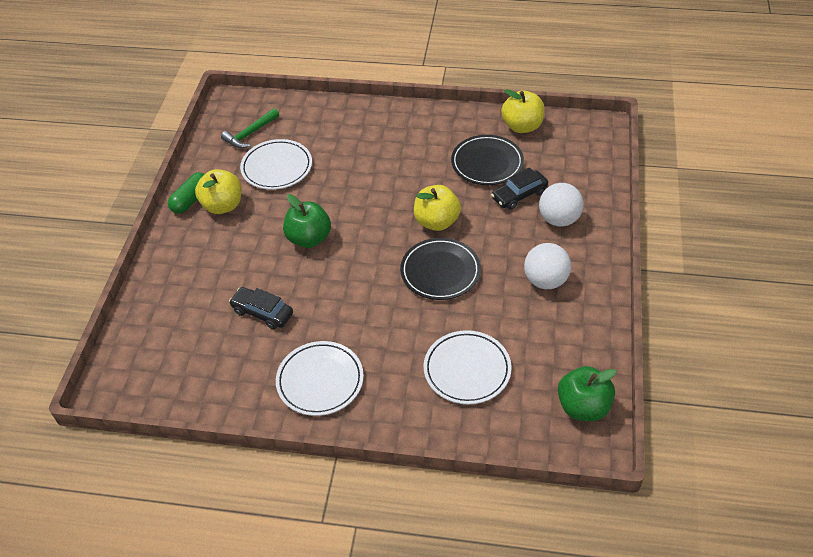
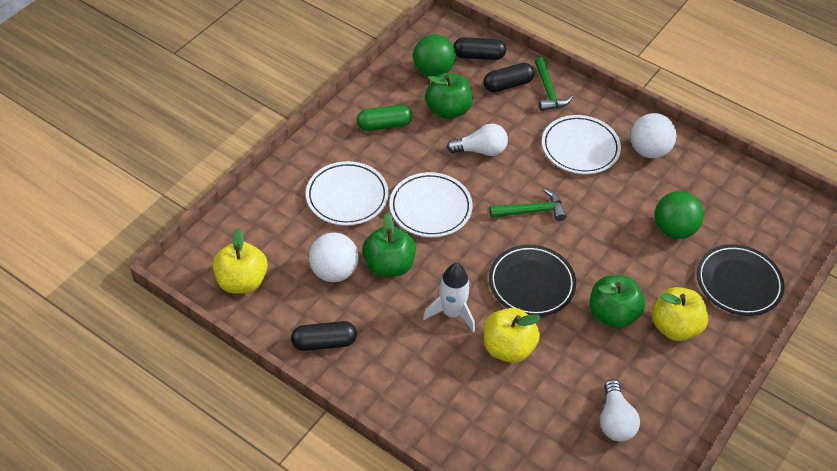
black capsule: none = 0 -> [291,321,357,351] [454,37,506,60] [483,63,534,92] = 3
black car: [229,287,293,329] [491,167,548,209] = 2 -> none = 0
green apple: [283,194,331,248] [558,366,617,421] = 2 -> [362,212,416,277] [425,73,473,119] [590,275,645,329] = 3
green ball: none = 0 -> [413,34,456,77] [655,191,704,239] = 2
green hammer: [221,108,279,148] = 1 -> [489,189,566,221] [535,57,573,111] = 2
white light bulb: none = 0 -> [447,124,508,156] [600,379,640,442] = 2
white rocket: none = 0 -> [423,263,475,332] = 1

